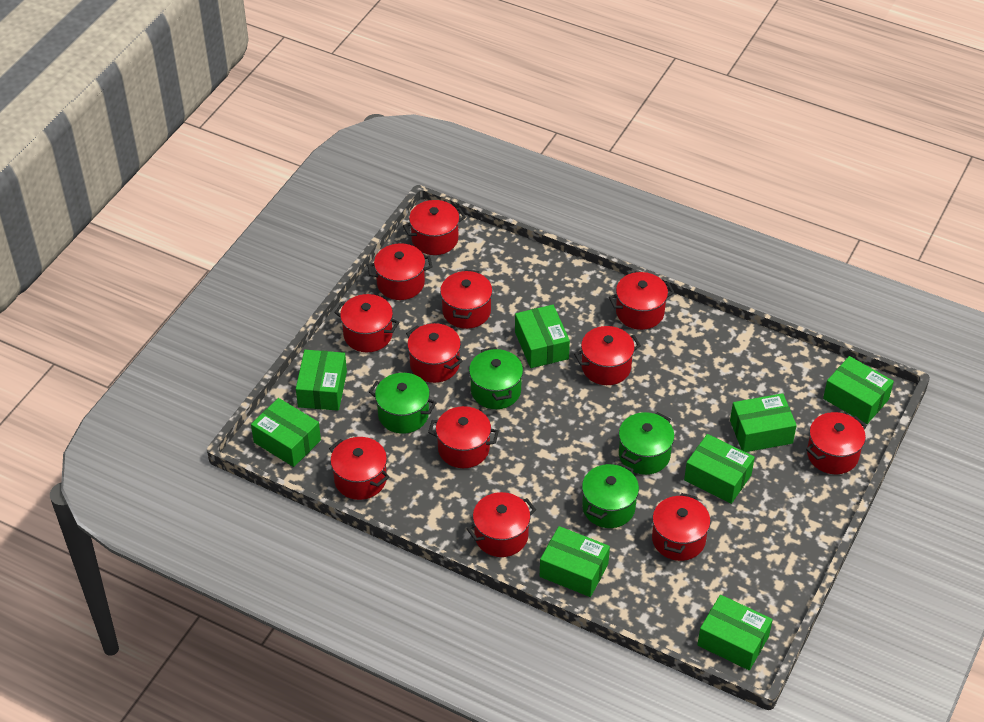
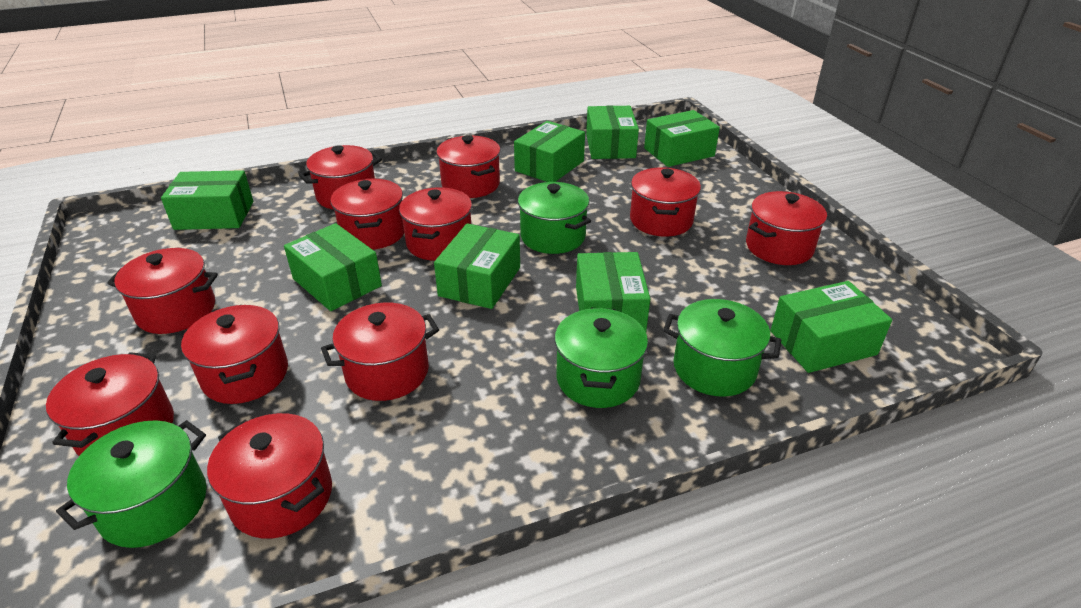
red pot: [329,437,389,500] [334,294,399,352] [367,243,432,300] [403,200,466,255] [406,323,463,383] [428,406,499,468] [440,270,492,329] [467,492,536,557] [574,326,641,385] [609,272,675,330] [652,493,711,561] [806,412,867,474] = 12 -> [46,352,174,456] [107,248,218,334] [181,305,288,404] [207,413,332,539] [299,145,382,209] [321,302,439,401] [331,179,404,250] [399,187,472,261] [436,135,500,198] [630,167,701,237] [746,191,827,265] = 11

